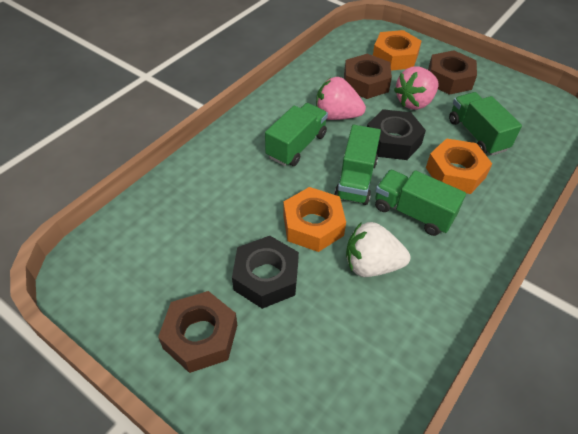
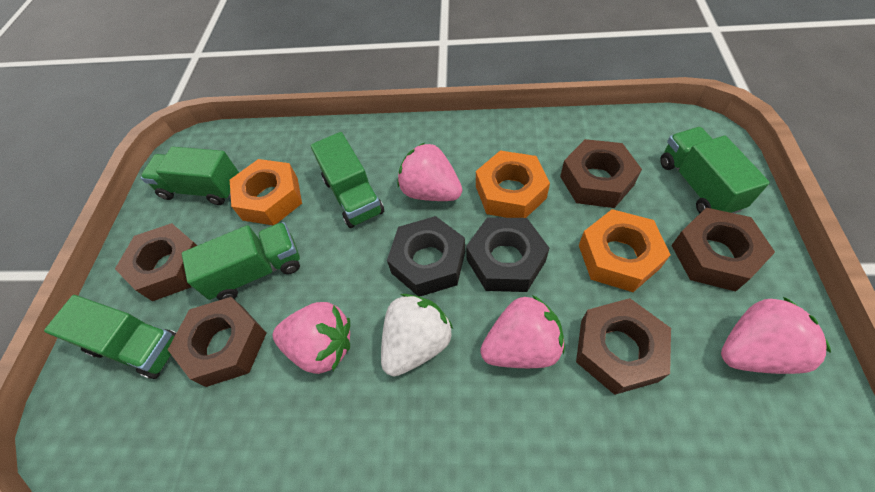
brown nut: [158,291,237,373] [344,54,392,99] [428,50,477,95] = 3 -> [115,223,197,301] [168,297,266,387] [560,139,642,208] [576,298,671,395] [671,208,775,291] = 5
green truck: [265,103,328,166] [334,125,381,205] [375,170,466,236] [449,92,522,156] = 4 -> [44,295,177,379] [141,147,239,205] [182,222,300,300] [311,132,384,228] [660,127,770,213] = 5
pink strawberry: [316,77,366,120] [394,66,438,110] = 2 -> [273,302,350,374] [397,143,462,201] [480,295,565,368] [721,297,831,374] = 4

